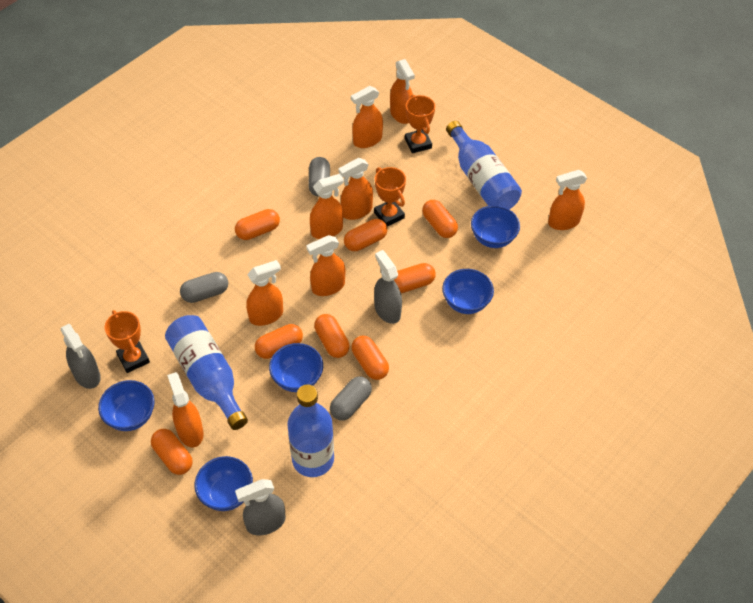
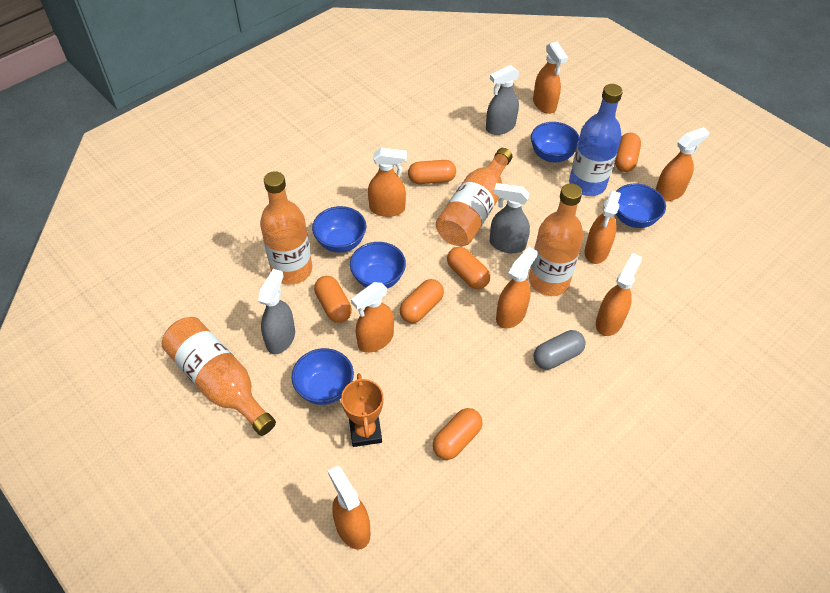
blue bottle: [165,315,248,430] [287,385,334,477] [446,121,522,209] = 3 -> [569,84,623,196] = 1
grey capsule: [180,272,228,303] [308,157,330,197] [330,376,372,420] = 3 -> [533,330,586,370] = 1
orange bottle: none = 0 -> [162,317,276,436] [260,171,312,285] [436,148,512,246] [529,183,584,296] = 4
orange capsule: [151,429,193,475] [235,209,280,240] [255,324,303,359] [314,314,350,358] [344,219,387,251] [351,336,389,380] [394,263,436,293] [422,200,458,238] = 8 -> [314,276,352,323] [400,279,444,323] [408,160,456,184] [433,408,483,460] [447,246,490,289] [615,133,641,172] = 6
orange trophy: [105,310,150,373] [374,167,406,226] [405,95,435,153] = 3 -> [341,373,383,447] = 1

